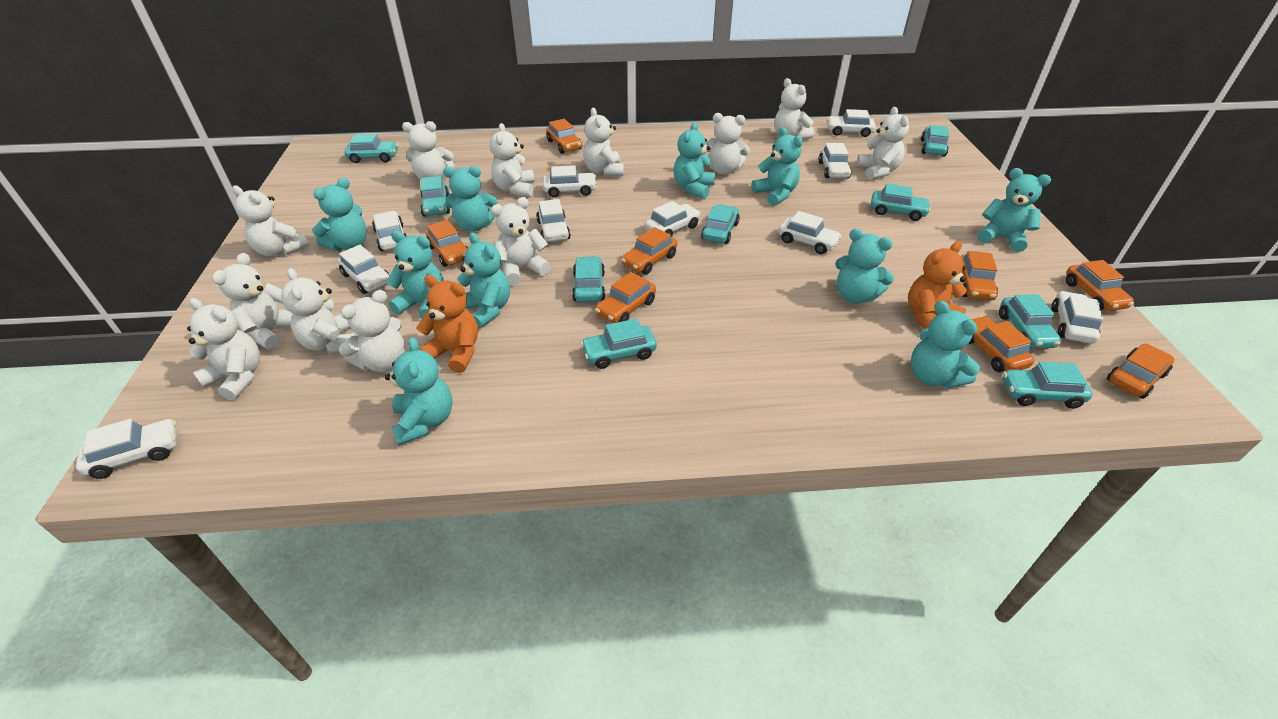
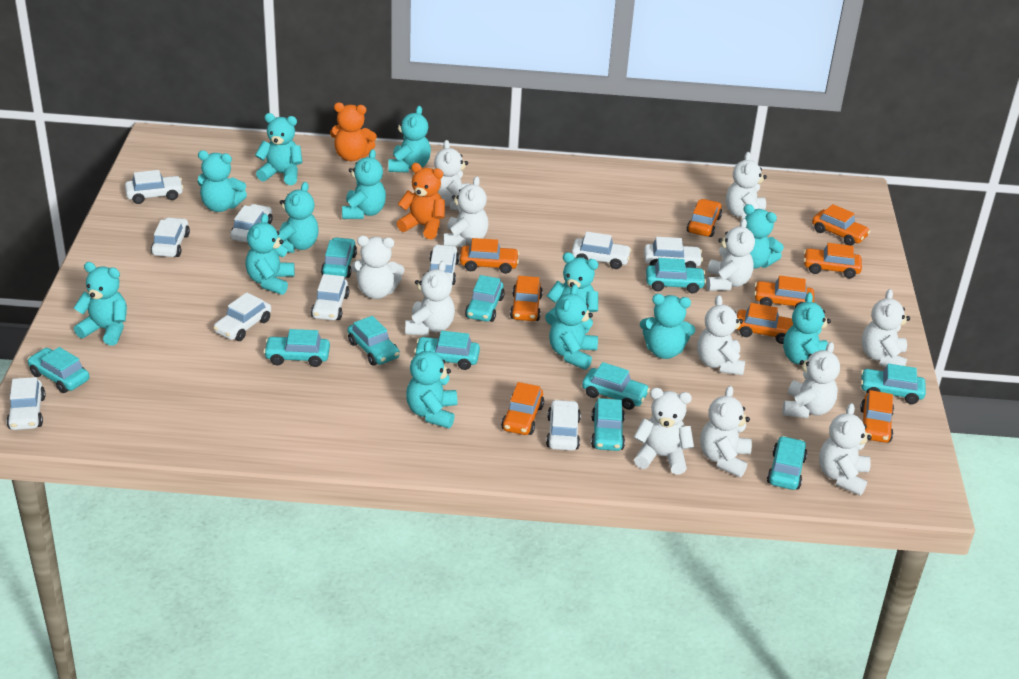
orange car: [426,220,468,267] [546,119,582,154] [595,272,656,323] [621,227,677,274] [961,251,998,301] [968,316,1035,372] [1066,260,1134,311] [1107,344,1174,399] = 8 -> [460,238,519,274] [501,382,544,435] [510,276,543,321] [687,199,722,237] [737,303,793,344] [754,275,814,308] [804,243,862,278] [812,204,871,245] [860,390,894,443] = 9
turquoise car: [344,134,398,163] [420,176,450,217] [572,256,605,302] [581,319,657,369] [701,204,740,244] [871,183,931,221] [921,125,949,157] [999,294,1061,349] [1003,362,1093,409] = 9 -> [27,347,89,393] [263,329,330,367] [321,237,357,278] [348,316,400,366] [414,331,480,370] [465,275,505,322] [582,362,650,410] [591,398,625,451] [646,258,706,293] [767,436,807,490] [861,364,926,404] = 11
turquoise teddy bear: [312,177,367,251] [385,337,452,445] [386,231,444,319] [443,166,498,232] [457,233,510,329] [673,122,715,199] [751,127,802,206] [835,228,894,304] [911,301,980,389] [977,168,1051,252] = 10 -> [74,262,127,346] [198,150,247,212] [245,214,295,295] [255,113,303,185] [278,182,319,253] [342,149,386,219] [389,106,431,173] [406,341,457,428] [545,252,598,334] [549,284,598,370] [640,294,695,359] [743,204,784,269] [783,292,831,364] = 13

